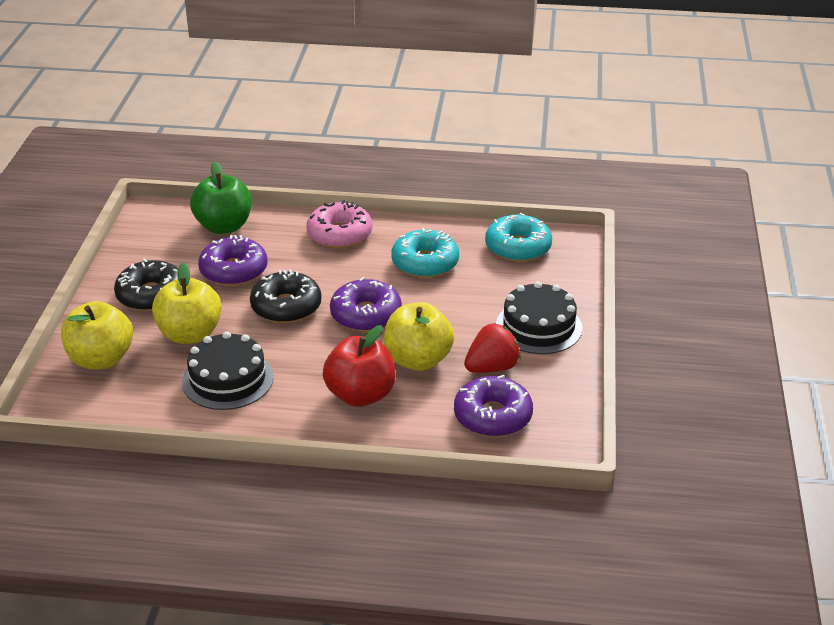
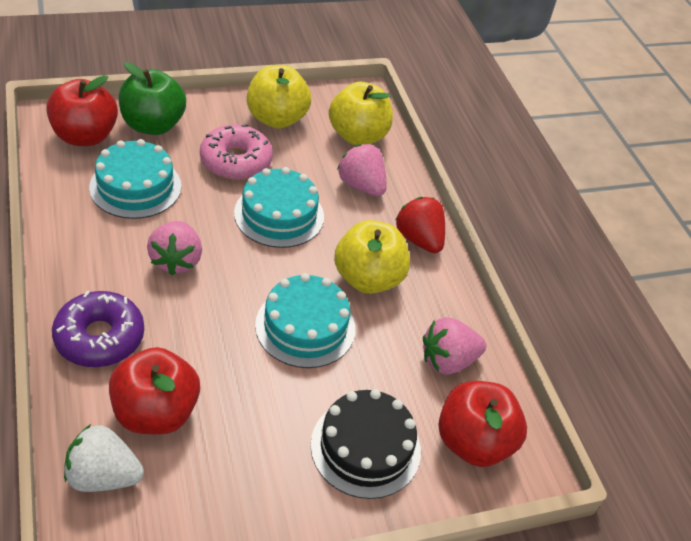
black cake: [182,331,274,410] [496,281,582,354] = 2 -> [310,389,421,499] = 1
black donut: [114,258,178,311] [250,269,321,323] = 2 -> none = 0
pink strawberry: none = 0 -> [147,221,202,275] [337,144,387,196] [423,317,486,375] = 3
purple donut: [198,235,268,286] [330,277,402,332] [454,375,533,437] = 3 -> [52,290,144,367] = 1
red apple: [323,325,396,407] = 1 -> [46,75,118,146] [109,347,200,435] [439,381,527,467] = 3
turquoise cake: none = 0 -> [89,139,181,219] [234,167,324,248] [255,273,355,368] = 3
turquoise donut: [391,228,459,278] [485,213,552,262] = 2 -> none = 0
white strawberry: none = 0 -> [64,424,144,492] = 1

